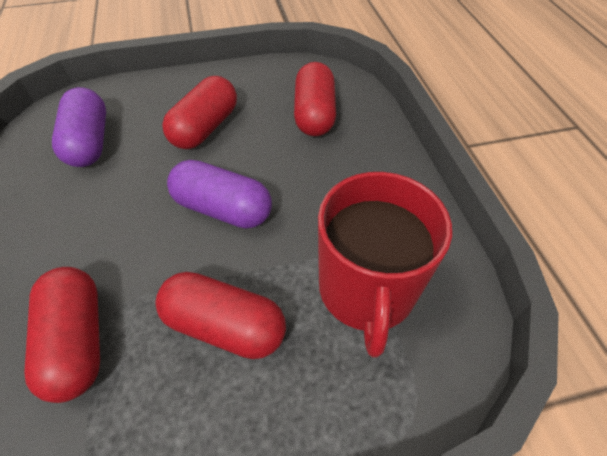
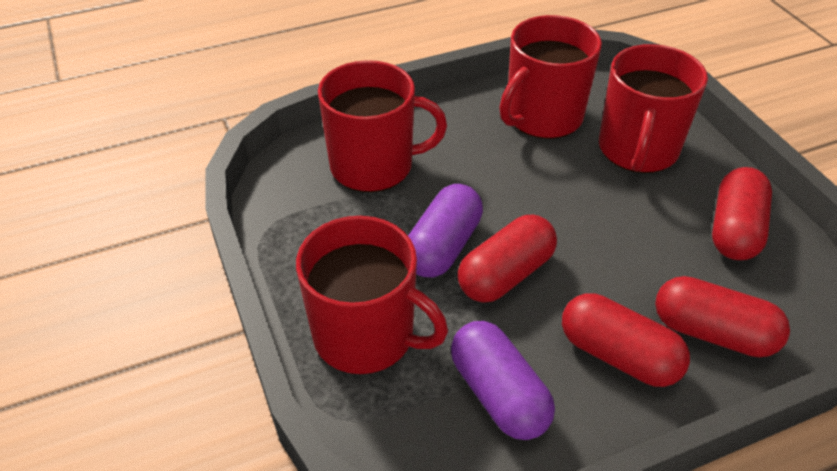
red mug: [318,172,452,358] = 1 -> [296,216,448,374] [318,60,447,192] [500,15,602,139] [599,44,708,173] = 4

